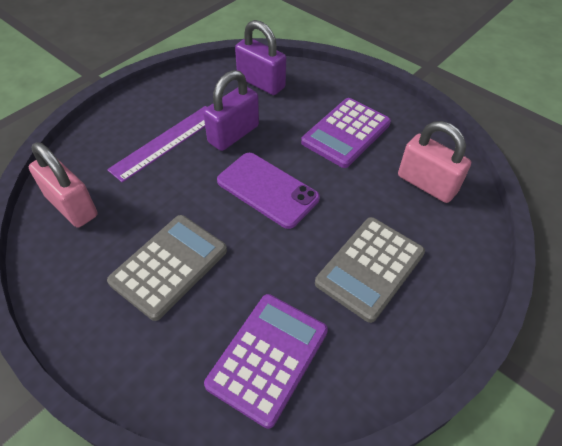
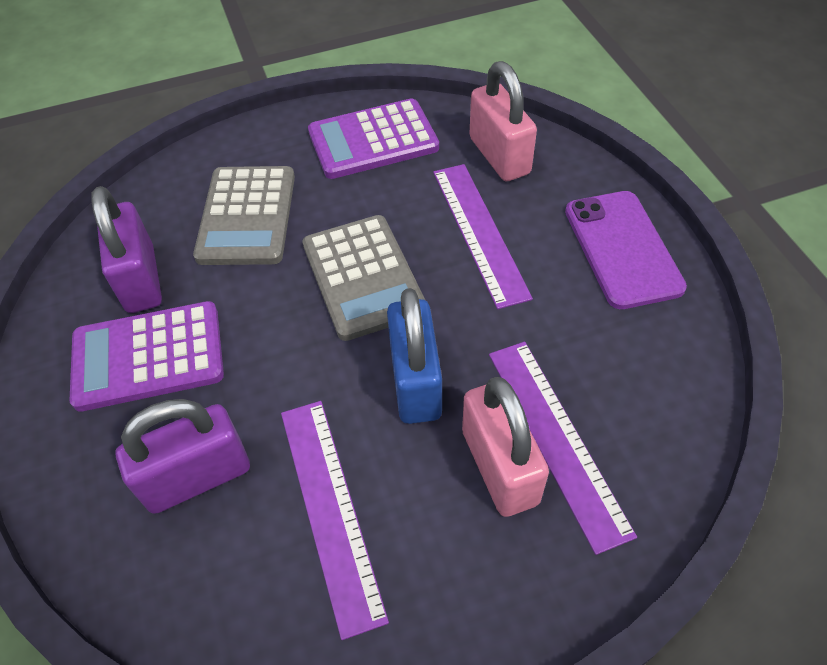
blue padlock: none = 0 -> [387,288,442,424] = 1
purple ruler: [107,106,207,183] = 1 -> [281,401,389,640] [433,164,533,309] [489,342,637,555] = 3

